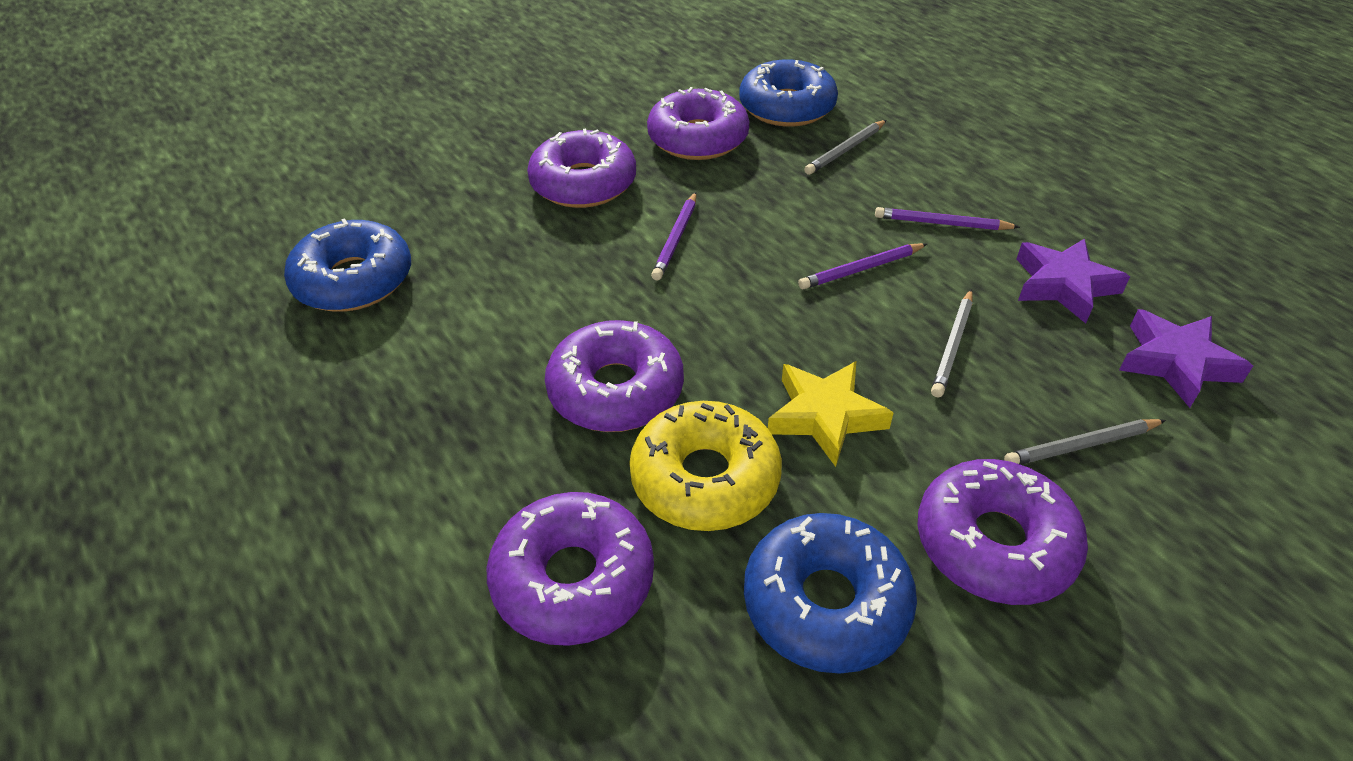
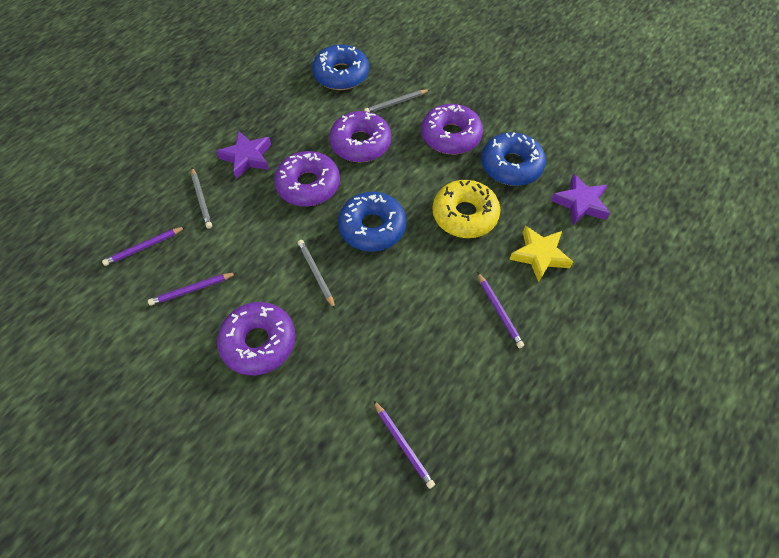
purple donut: [487,492,654,646] [527,129,636,208] [545,320,684,432] [647,87,750,160] [917,459,1088,605] = 5 -> [217,302,296,375] [274,151,340,206] [329,111,391,162] [421,104,483,154] = 4
purple pencil: [651,192,697,280] [798,243,927,289] [875,207,1020,230] = 3 -> [102,227,185,266] [148,273,236,306] [373,400,435,489] [477,272,524,348] = 4

